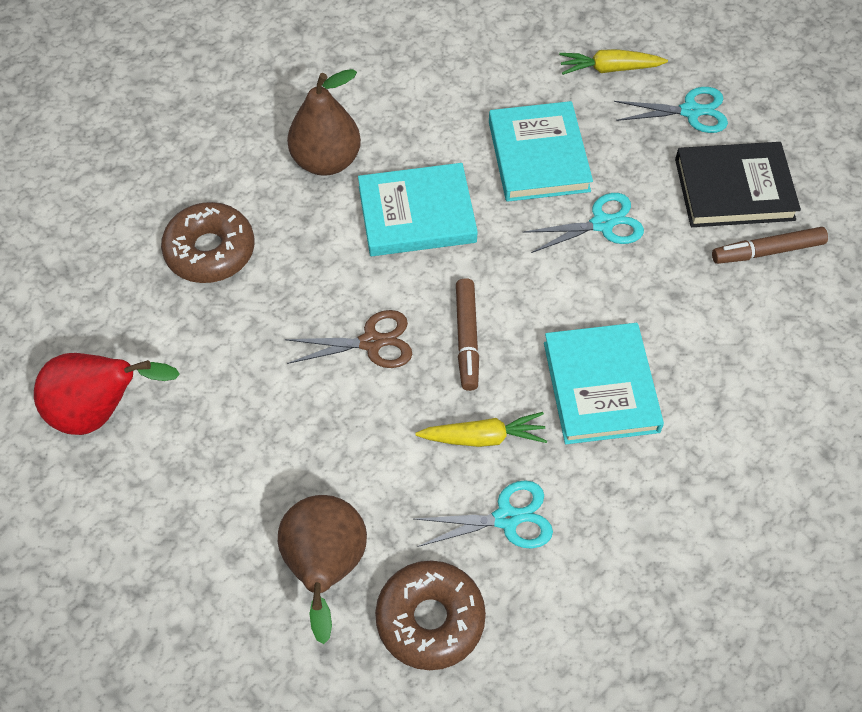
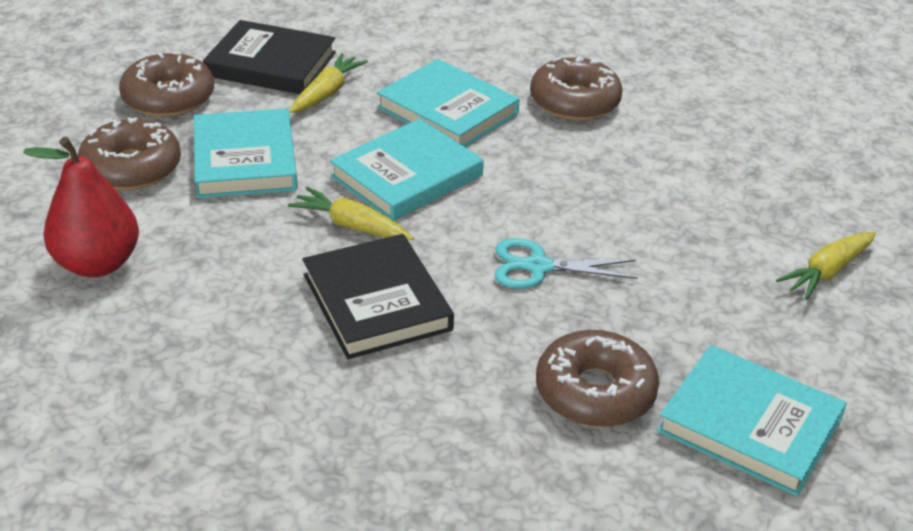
black book: [675,142,801,227] = 1 -> [203,20,336,94] [303,234,454,359] = 2
brown donut: [161,202,254,283] [375,560,486,670] = 2 -> [77,117,181,190] [119,52,214,117] [530,56,623,121] [536,330,659,427] = 4
brown marker: [456,278,479,391] [712,227,828,264] = 2 -> none = 0
brown pear: [278,495,367,644] [287,69,361,176] = 2 -> none = 0
brown scissors: [285,310,412,368] = 1 -> none = 0
turquoise book: [358,163,478,256] [489,101,593,202] [544,323,664,444] = 3 -> [194,108,298,198] [330,118,484,221] [377,59,520,147] [657,345,847,496] = 4
turquoise scissors: [414,480,553,548] [522,193,644,253] [614,87,728,133] = 3 -> [495,238,638,289] = 1
yellow carrot: [415,412,547,447] [559,49,668,75] = 2 -> [288,187,414,240] [290,53,368,113] [776,232,876,300] = 3

